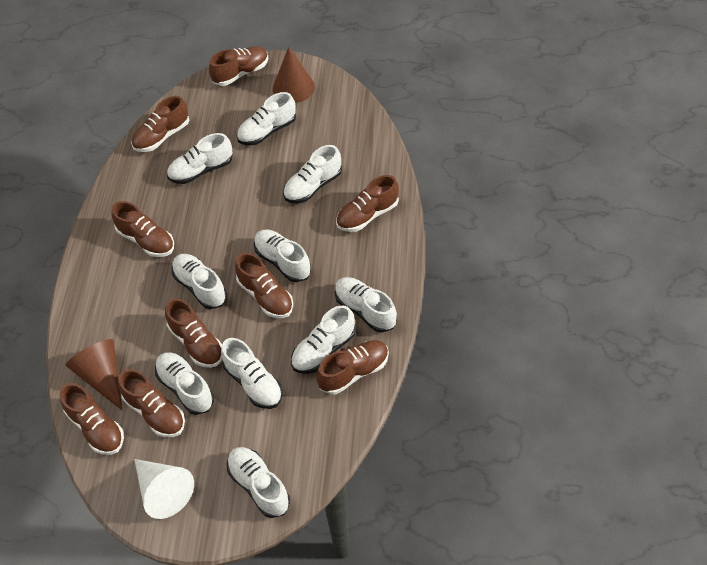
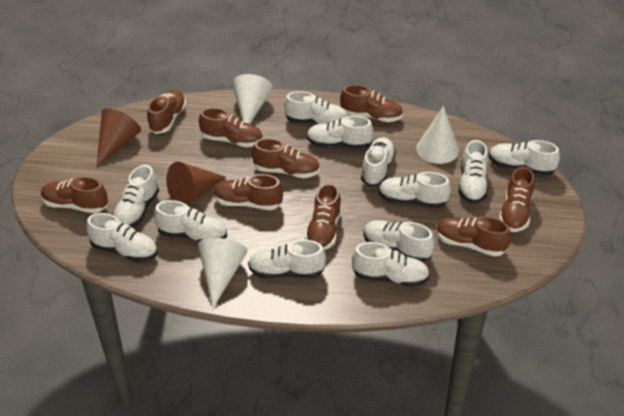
white cone: [134,459,194,519] = 1 -> [198,238,247,308] [232,74,273,124] [416,106,459,164] = 3
white shoe: [155,352,214,415] [167,133,232,184] [172,254,227,309] [221,338,283,409] [227,447,290,518] [237,92,296,146] [254,229,311,282] [283,145,342,203] [291,305,356,374] [335,277,397,333] = 10 -> [86,213,158,262] [112,165,159,228] [154,200,227,242] [248,240,326,278] [284,91,348,124] [307,116,374,149] [352,242,430,287] [361,137,396,187] [363,220,435,262] [378,172,451,208] [458,140,488,203] [489,140,560,176] = 12

